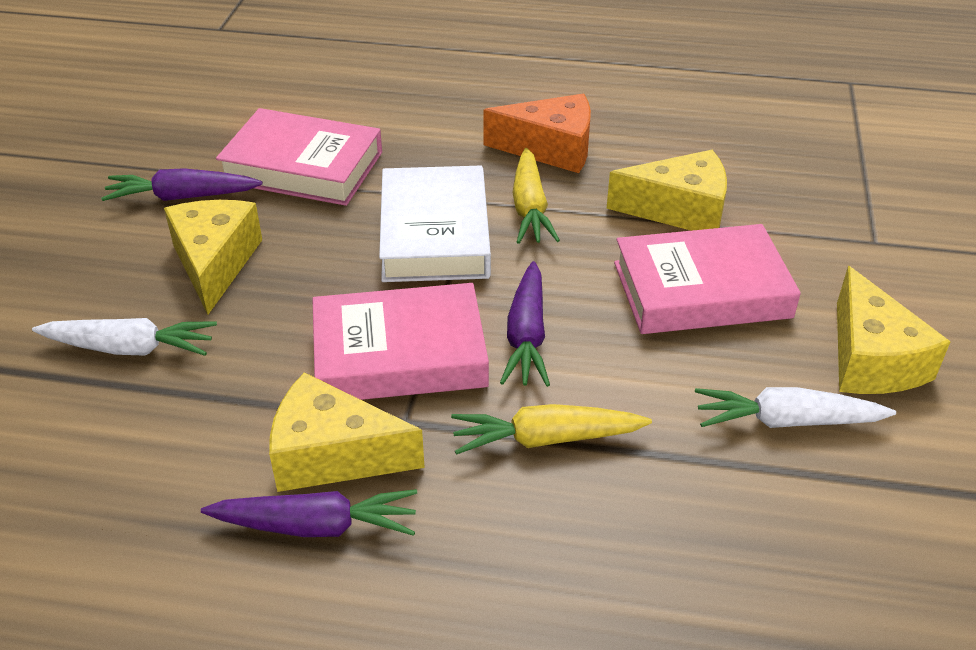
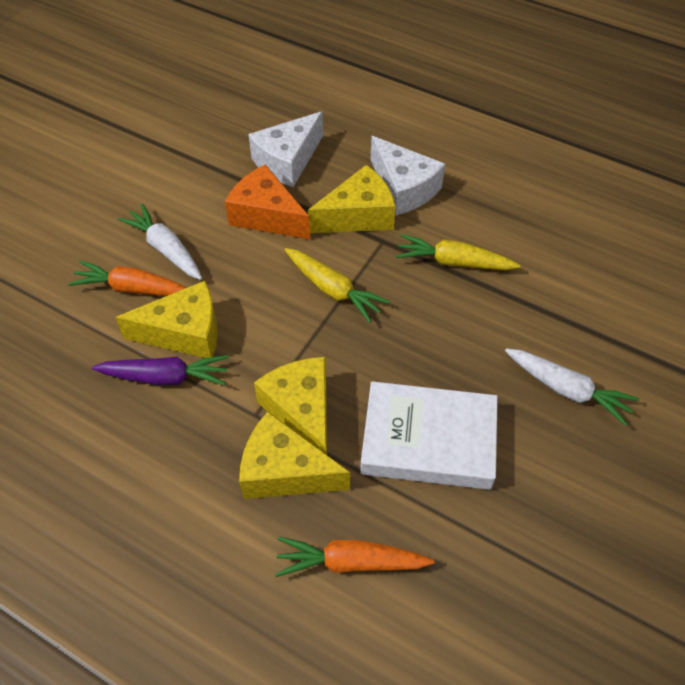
orange carrot: none = 0 -> [68,260,186,296] [275,537,434,577] = 2
pink book: [216,108,382,206] [313,283,489,400] [614,224,801,334] = 3 -> none = 0
purple carrot: [101,168,263,201] [201,489,417,537] [500,261,550,387] = 3 -> [92,355,229,385] = 1
white cheese: none = 0 -> [248,111,323,187] [371,136,445,215] = 2

